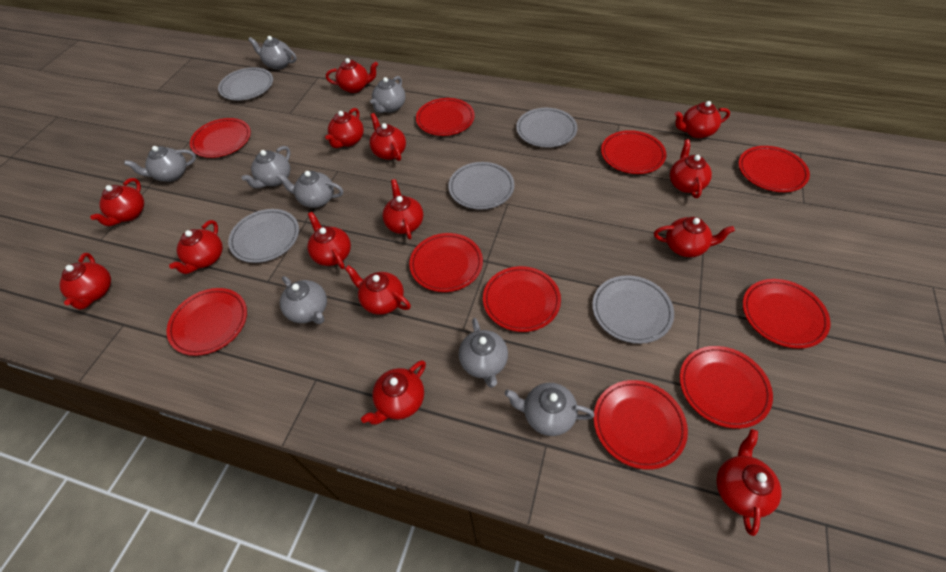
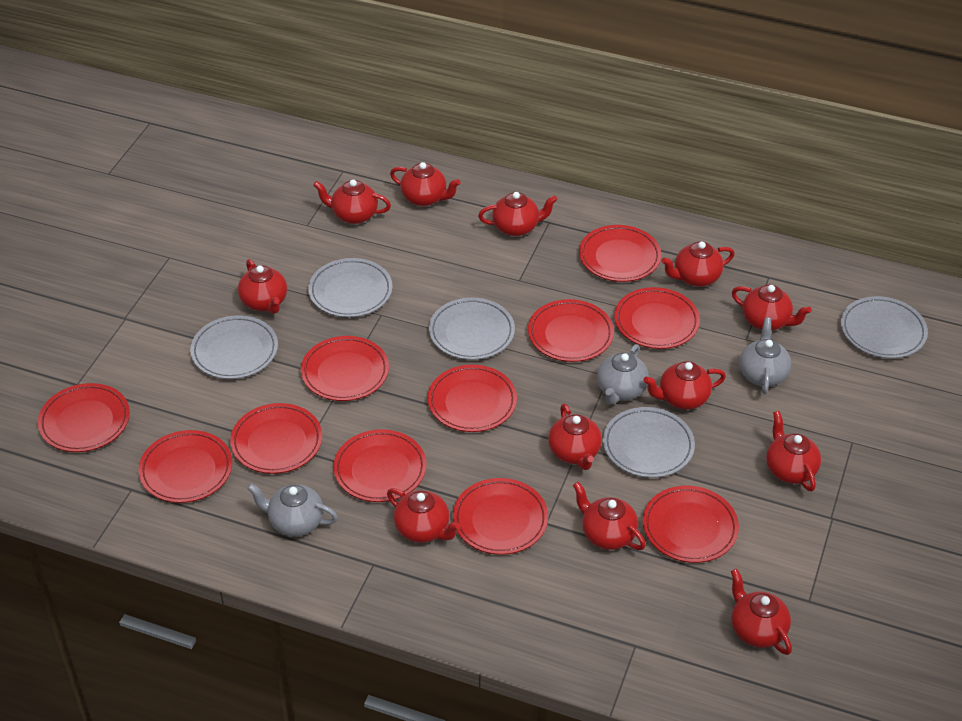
grey teapot: [124,146,196,182] [242,146,291,188] [248,36,297,70] [277,171,343,208] [280,276,327,324] [370,76,406,113] [459,318,508,388] [505,383,594,436] = 8 -> [247,483,338,537] [597,344,649,405] [739,317,791,394] = 3
red plate: [166,288,247,356] [190,118,251,158] [409,233,483,292] [416,98,475,136] [483,266,561,332] [594,380,688,470] [601,130,666,174] [680,346,773,429] [738,146,810,192] [743,279,831,349] = 10 -> [38,383,130,452] [138,430,232,503] [230,403,322,474] [301,336,389,401] [333,429,427,502] [427,365,517,432] [453,478,548,555] [528,299,614,362] [579,225,661,282] [614,287,700,349] [643,486,739,563] = 11
red teapot: [59,253,111,310] [90,178,144,226] [169,220,223,274] [307,212,351,269] [325,108,364,148] [326,58,378,93] [345,265,411,315] [361,360,426,425] [369,113,406,161] [382,179,423,240] [654,217,735,257] [670,139,712,198] [675,101,730,138] [716,429,782,536] = 14 -> [238,259,287,314] [313,180,391,224] [387,488,461,543] [390,162,461,207] [478,192,558,237] [548,403,602,470] [573,482,646,550] [643,361,726,410] [661,241,735,287] [731,569,792,655] [732,285,812,331] [766,411,821,492] = 12

